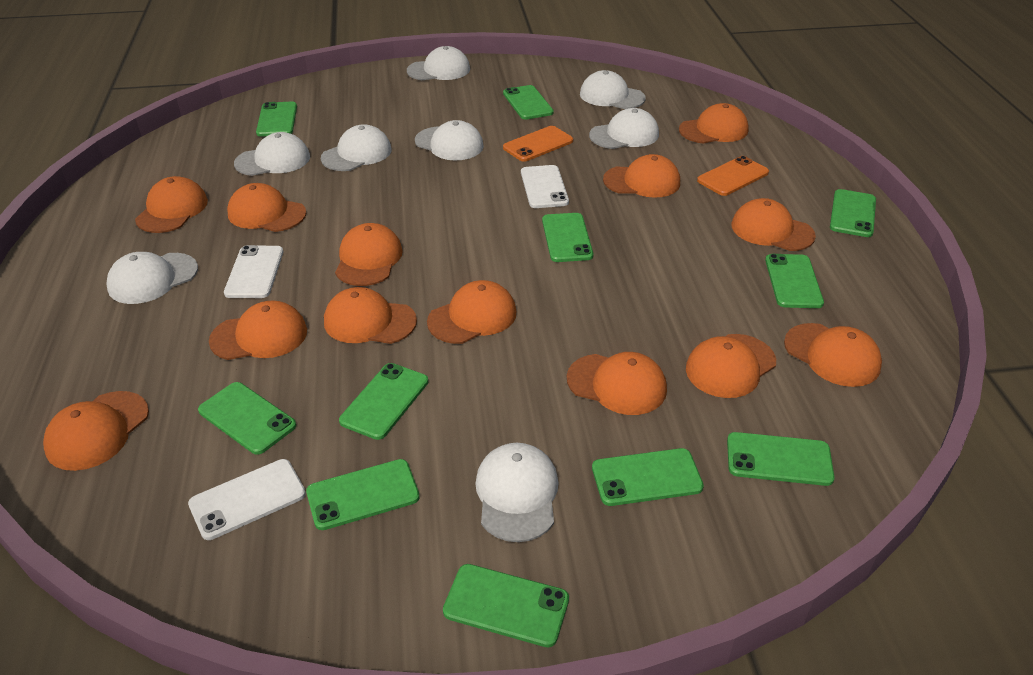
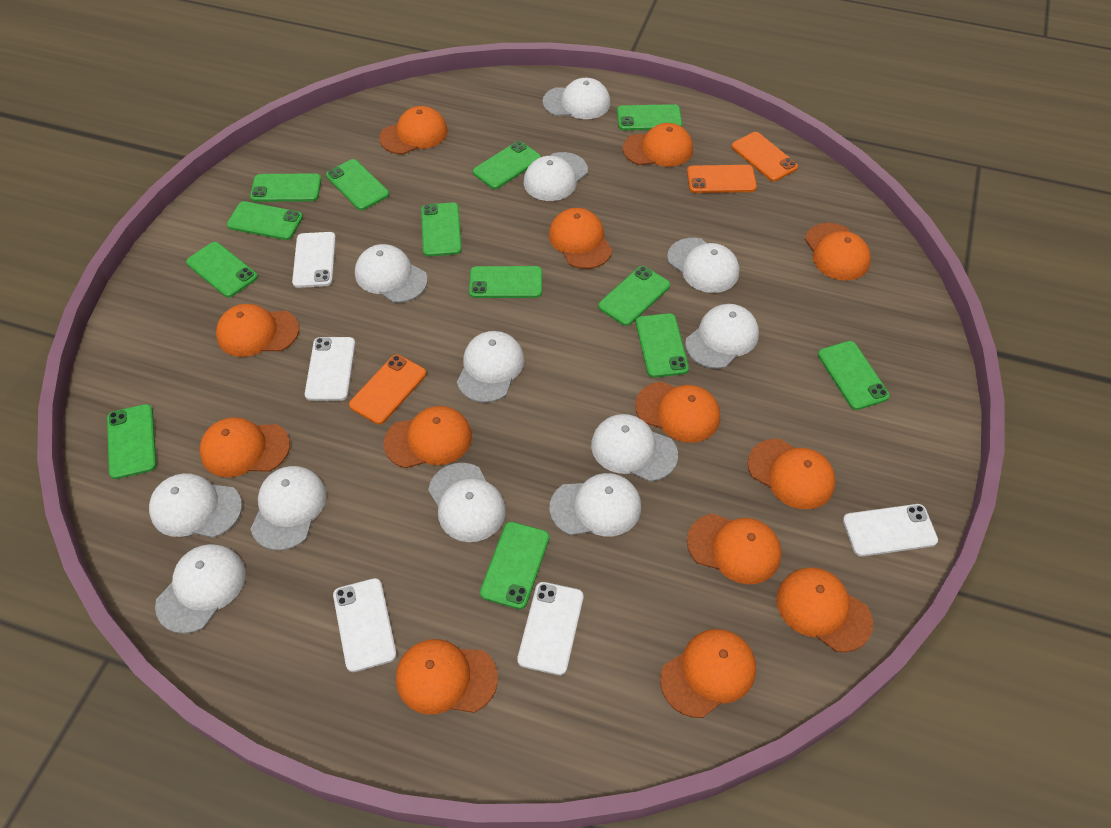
green phone: [198,382,296,455] [256,101,297,137] [306,459,420,530] [339,363,428,440] [443,564,569,648] [503,85,554,120] [542,213,593,262] [592,448,704,506] [727,432,835,486] [765,254,824,308] [830,189,876,237] = 11 -> [107,404,157,479] [186,242,258,298] [227,201,303,240] [250,173,322,202] [326,159,389,210] [421,203,462,256] [469,266,542,298] [473,141,541,189] [480,522,549,609] [598,266,670,326] [617,104,682,131] [636,313,689,378] [818,341,890,410] = 13
orange phone: [503,126,573,162] [697,156,769,196] = 2 -> [349,355,426,424] [687,165,757,193] [731,132,798,181] = 3
white cap: [106,252,198,304] [234,132,310,176] [321,124,391,171] [407,46,470,80] [415,120,484,160] [475,443,558,542] [580,70,646,109] [589,108,659,149] = 8 -> [149,473,242,538] [155,544,246,634] [251,466,327,551] [355,244,428,303] [428,463,506,542] [457,331,524,403] [524,152,588,201] [543,78,611,119] [550,473,641,537] [591,414,678,482] [667,238,739,293] [685,304,759,369] = 12
white phone: [188,459,306,540] [224,245,283,298] [521,165,569,208] = 3 -> [292,232,336,288] [305,337,355,401] [333,578,397,672] [517,582,583,675] [843,504,938,557] = 5

